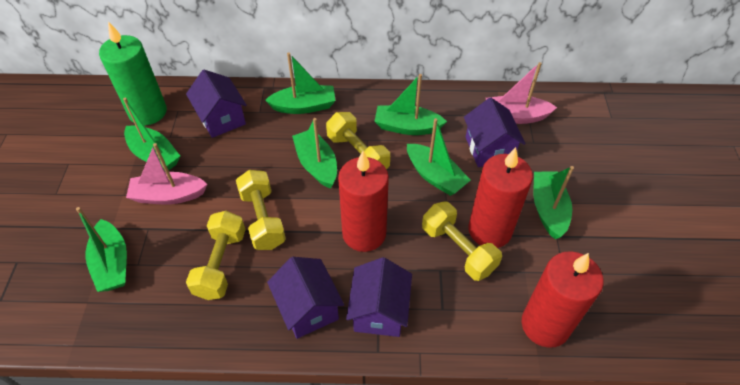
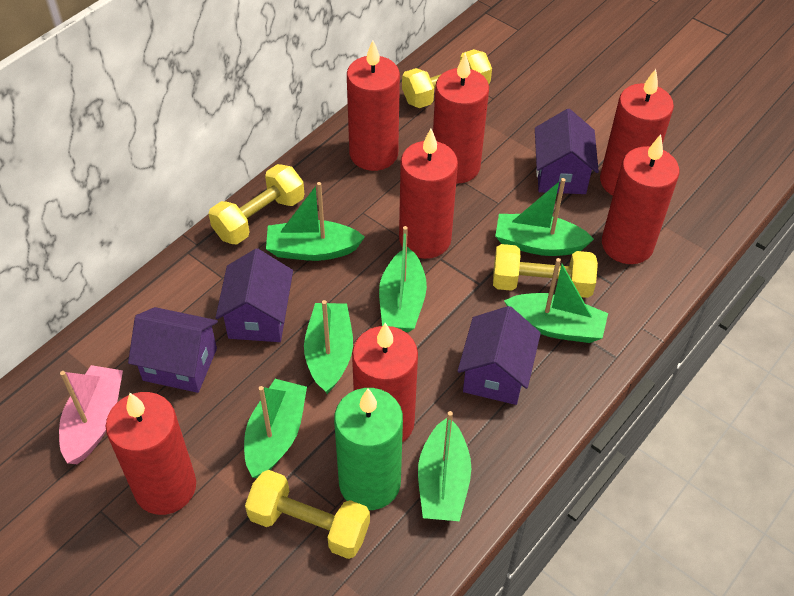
pink boat: [126,143,207,205] [486,62,557,124] = 2 -> [59,365,123,464] = 1
red candle: [338,151,389,252] [468,147,533,248] [522,251,604,348] = 3 -> [106,392,196,515] [347,40,400,171] [352,323,418,442] [399,129,458,259] [433,53,489,184] [600,69,674,195] [602,134,680,264] = 7

